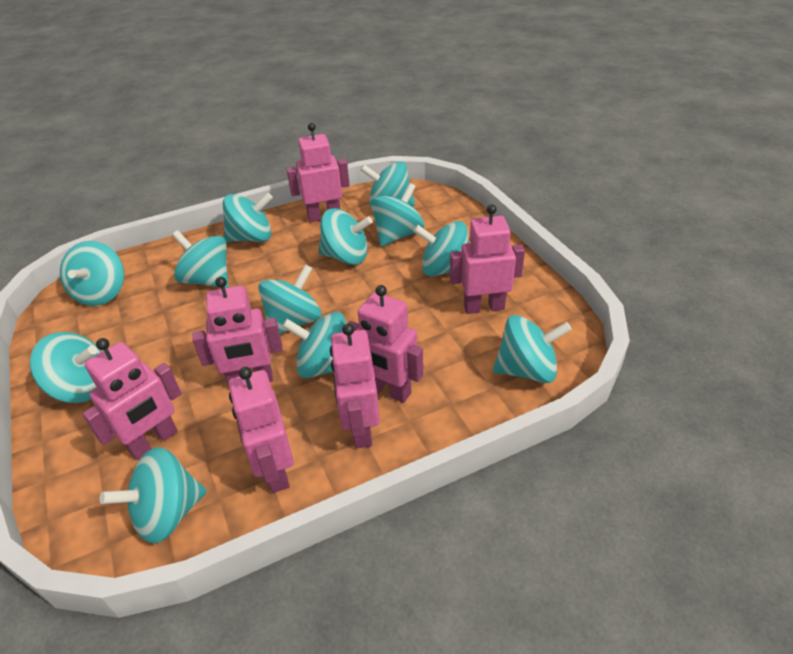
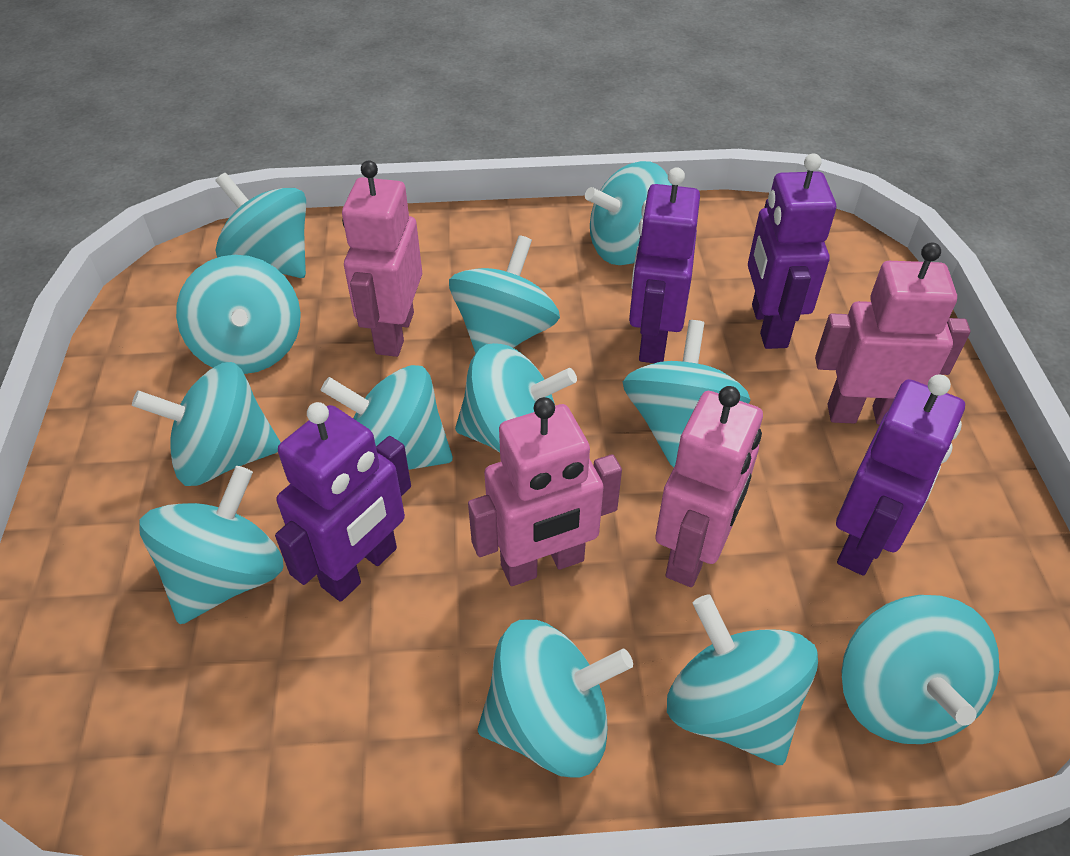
pink robot: [82,338,181,460] [192,277,283,387] [228,367,294,493] [287,123,350,222] [330,323,380,448] [349,285,423,403] [450,204,525,314] = 7 -> [342,160,422,357] [468,397,622,586] [655,386,763,587] [815,242,970,425] = 4
purple robot: none = 0 -> [275,402,411,602] [629,167,700,363] [748,153,836,349] [836,374,965,575] = 4

